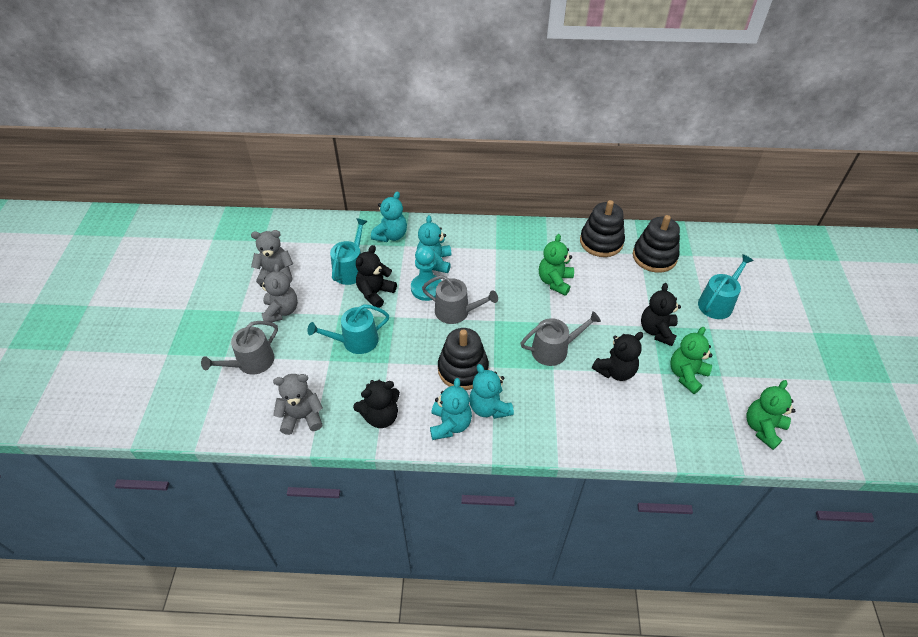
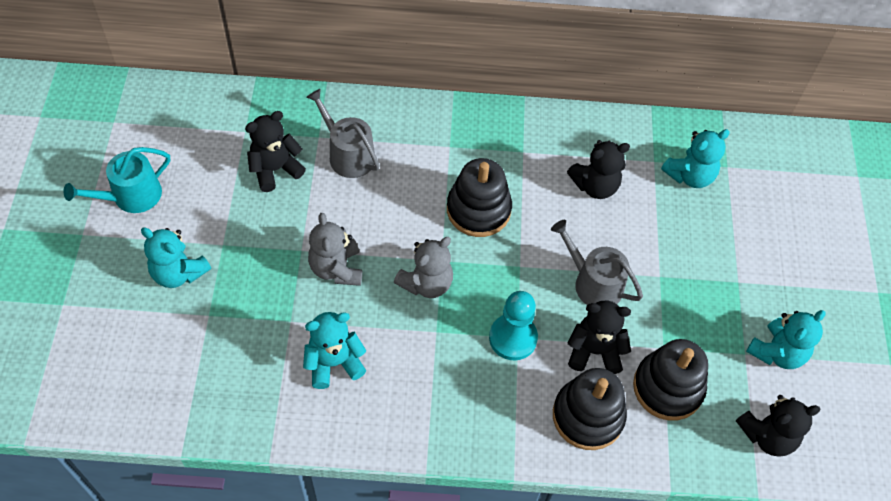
green teddy bear: [539,234,574,296] [670,327,712,394] [746,380,795,450] = 3 -> none = 0
grey teddy bear: [251,230,293,285] [260,264,298,322] [273,374,323,435] = 3 -> [308,213,362,286] [394,237,453,298] = 2
grey watering can: [201,321,278,375] [422,275,498,324] [521,311,601,366] = 3 -> [306,89,380,178] [551,220,643,305] = 2
turquoise watering can: [307,304,389,354] [330,218,368,285] [698,254,754,319] = 3 -> [63,147,170,213] = 1

